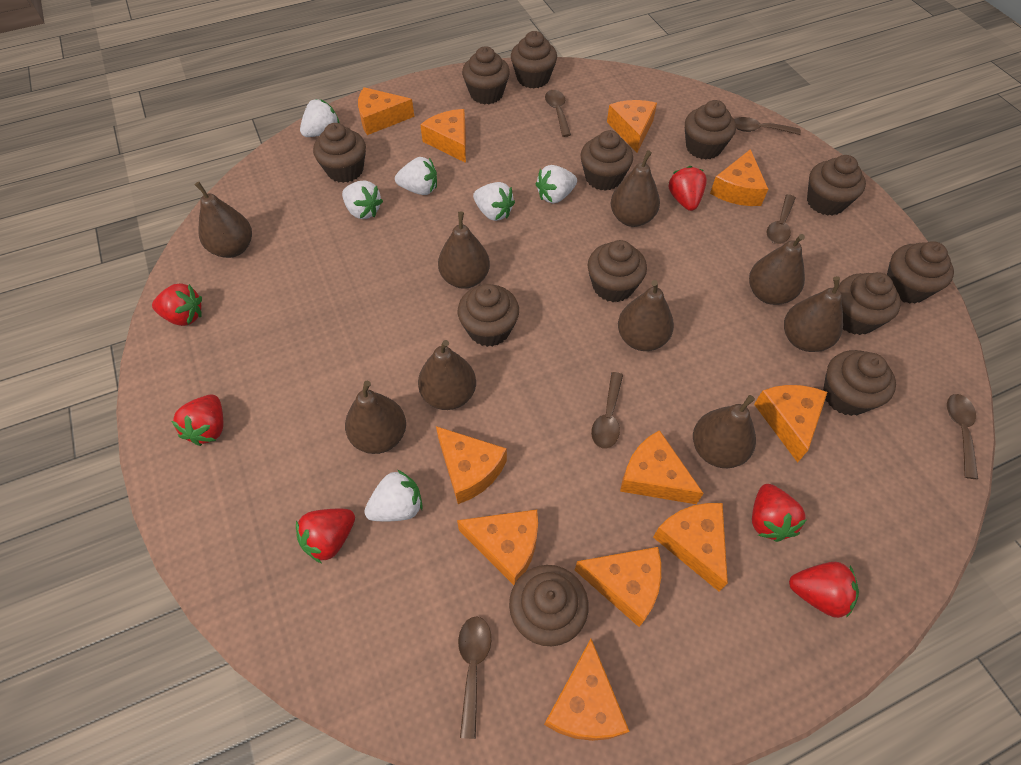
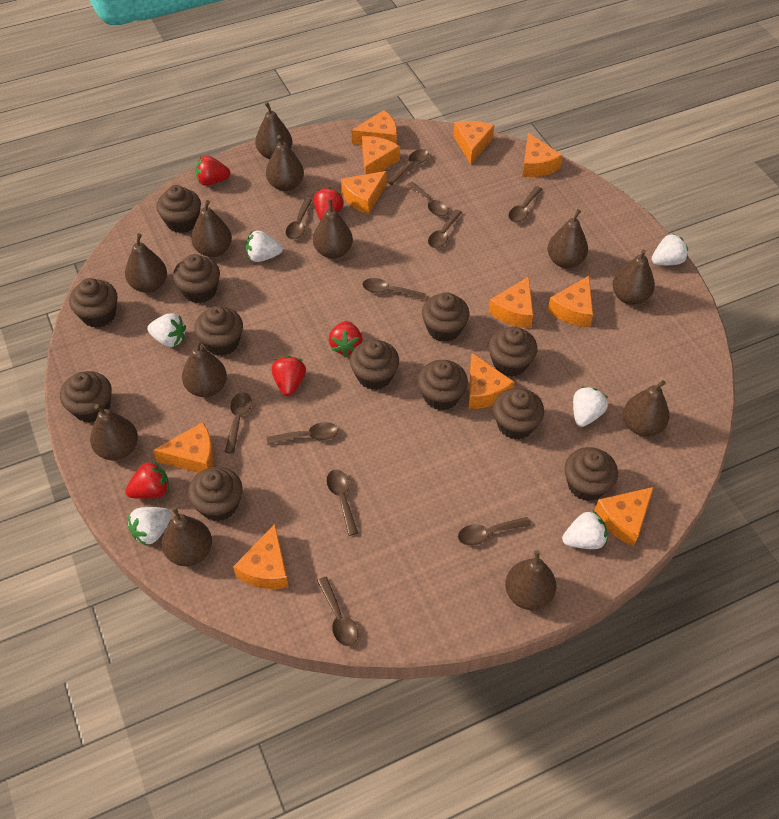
brown pear: [195,182,252,258] [345,381,406,454] [418,340,476,410] [438,212,490,289] [611,150,660,227] [618,280,674,351] [693,395,756,468] [749,234,805,305] [784,276,843,352] = 9 -> [90,404,138,460] [125,233,167,293] [162,507,212,566] [182,339,227,397] [191,200,232,257] [255,102,292,160] [266,135,304,191] [313,199,353,259] [505,550,556,610] [547,209,588,268] [612,249,655,305] [623,380,670,437] = 12
brown spoon: [458,617,491,739] [545,90,571,137] [591,372,623,449] [734,117,801,135] [767,194,796,244] [947,394,978,479] = 6 -> [225,392,252,454] [267,422,338,445] [286,198,312,239] [317,577,358,646] [326,470,358,536] [362,278,426,300] [387,149,429,185] [407,182,449,217] [428,209,462,248] [458,517,531,546] [508,186,543,222] = 11
red strawberry: [152,283,202,326] [171,395,223,446] [296,509,355,563] [668,166,707,211] [752,484,806,542] [789,562,859,618] = 6 -> [125,460,169,499] [195,155,231,186] [271,356,306,396] [314,187,344,221] [329,321,362,357] = 5

